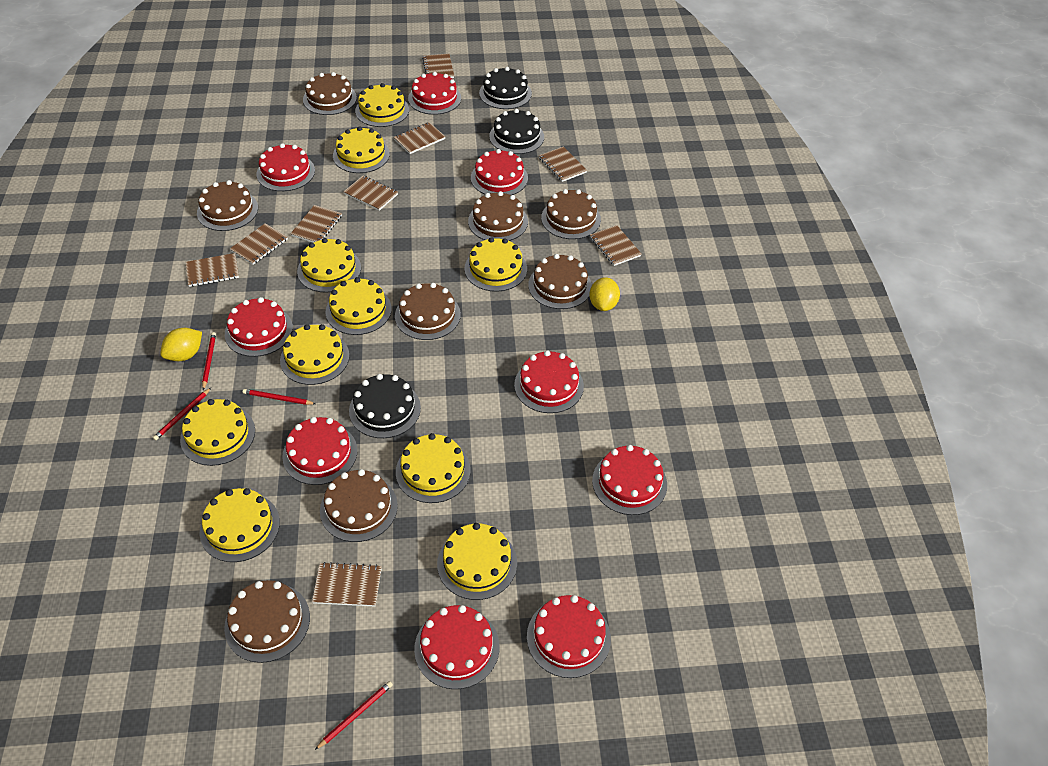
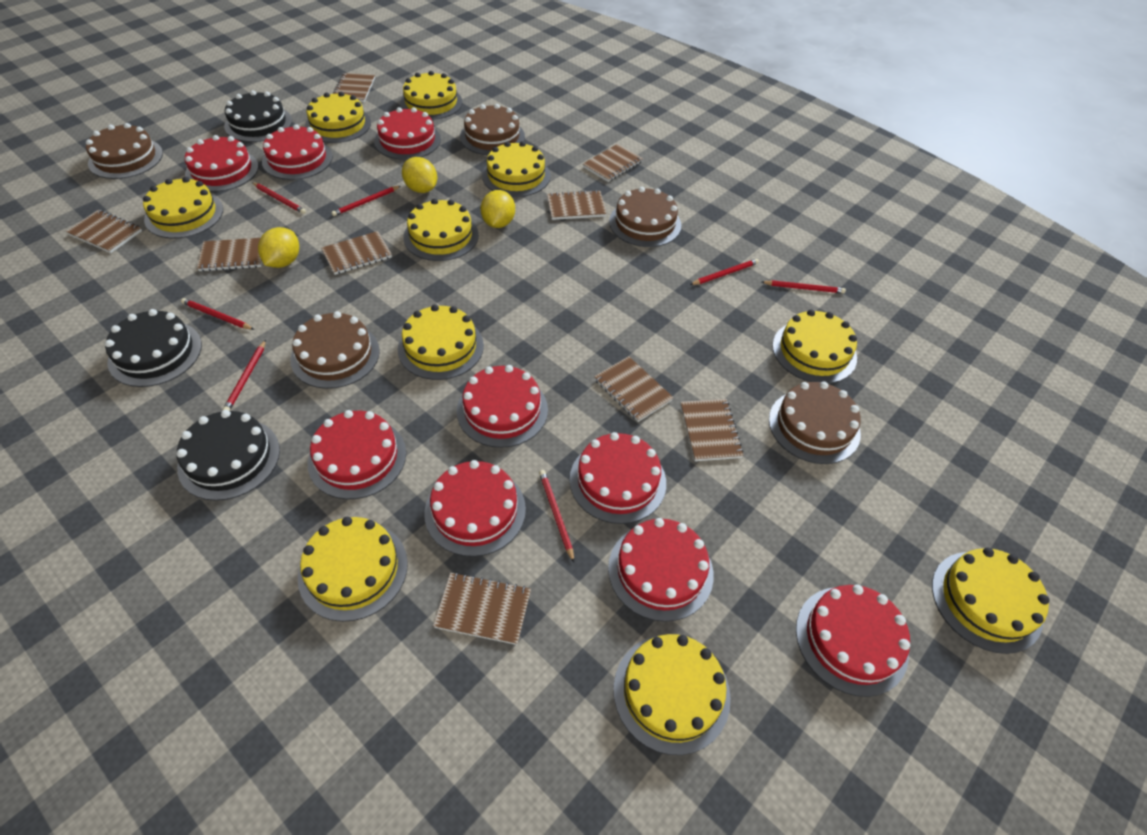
brown cake: [197,180,258,231] [224,580,310,663] [303,72,357,115] [320,469,398,542] [395,283,461,340] [468,191,528,241] [528,254,592,309] [541,189,601,239] = 8 -> [86,123,163,179] [290,311,380,389] [460,104,525,155] [609,187,681,247] [769,381,861,464] = 5
red pencil: [153,388,211,440] [202,332,216,390] [243,389,316,405] [315,681,393,750] = 4 -> [181,298,254,330] [223,340,266,411] [252,182,306,214] [331,186,400,216] [539,470,574,562] [690,259,759,285] [762,280,846,293] = 7
yellow lemon: [160,328,202,361] [589,277,620,311] = 2 -> [258,227,299,268] [402,157,437,193] [481,190,515,228] = 3

